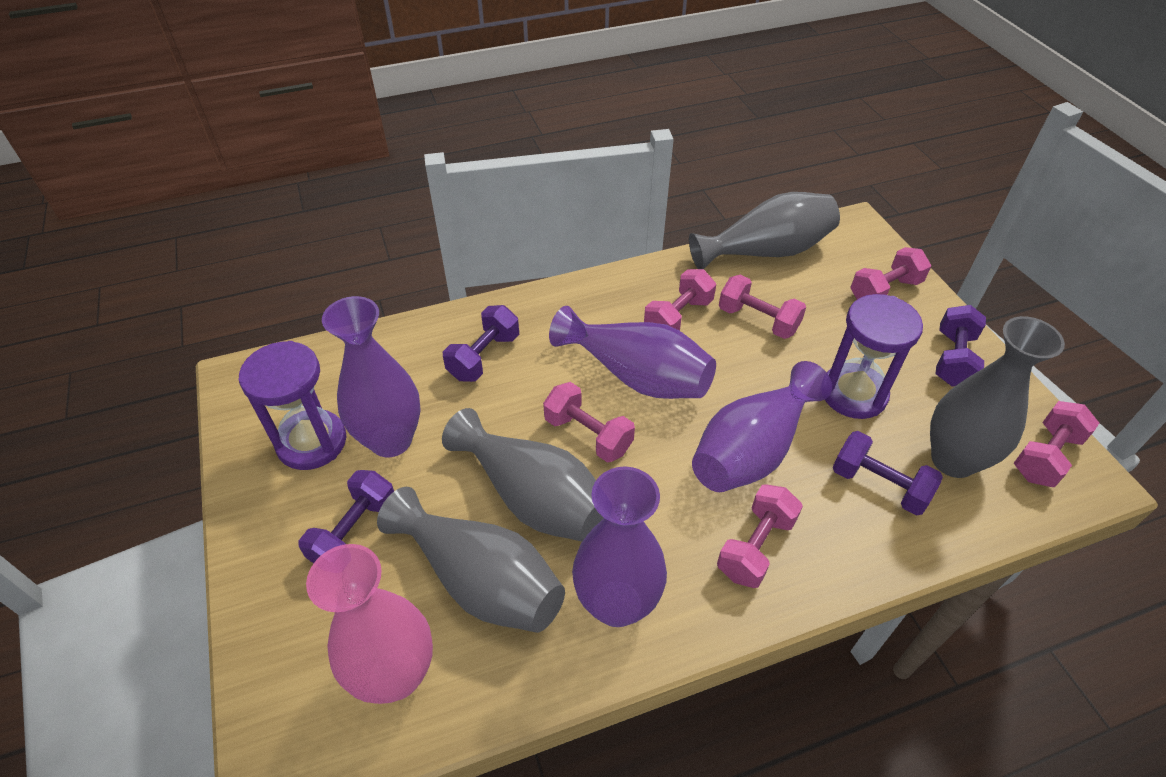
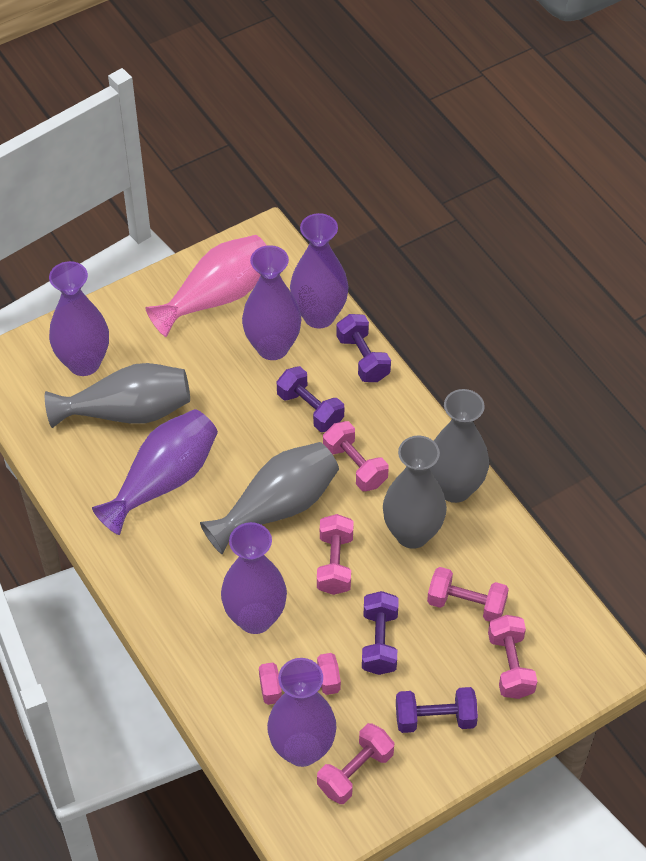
purple hourglass: [239,341,346,470] [825,294,923,419] = 2 -> none = 0
purple vase: [322,296,421,457] [549,306,716,399] [572,467,667,627] [692,361,832,492] = 4 -> [49,261,109,376] [92,409,218,535] [221,522,287,634] [242,245,301,360] [267,658,337,767] [290,213,349,329] = 6

